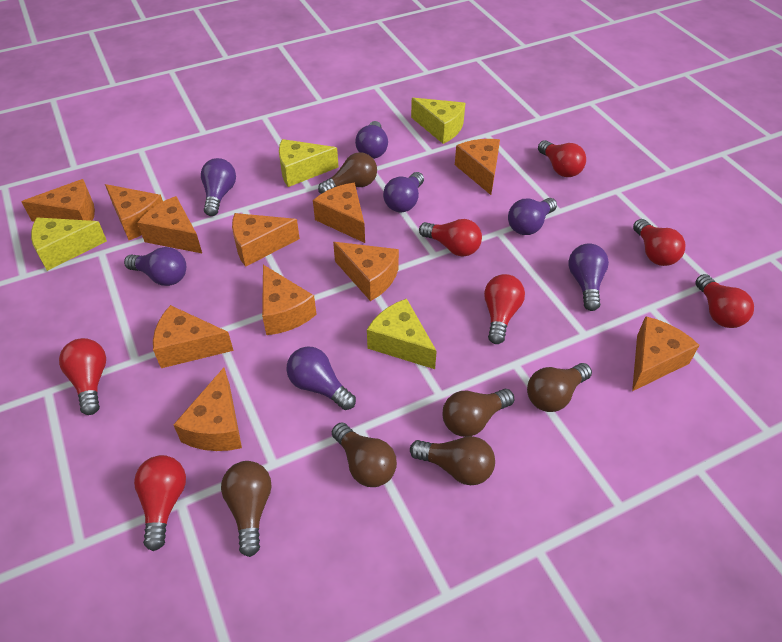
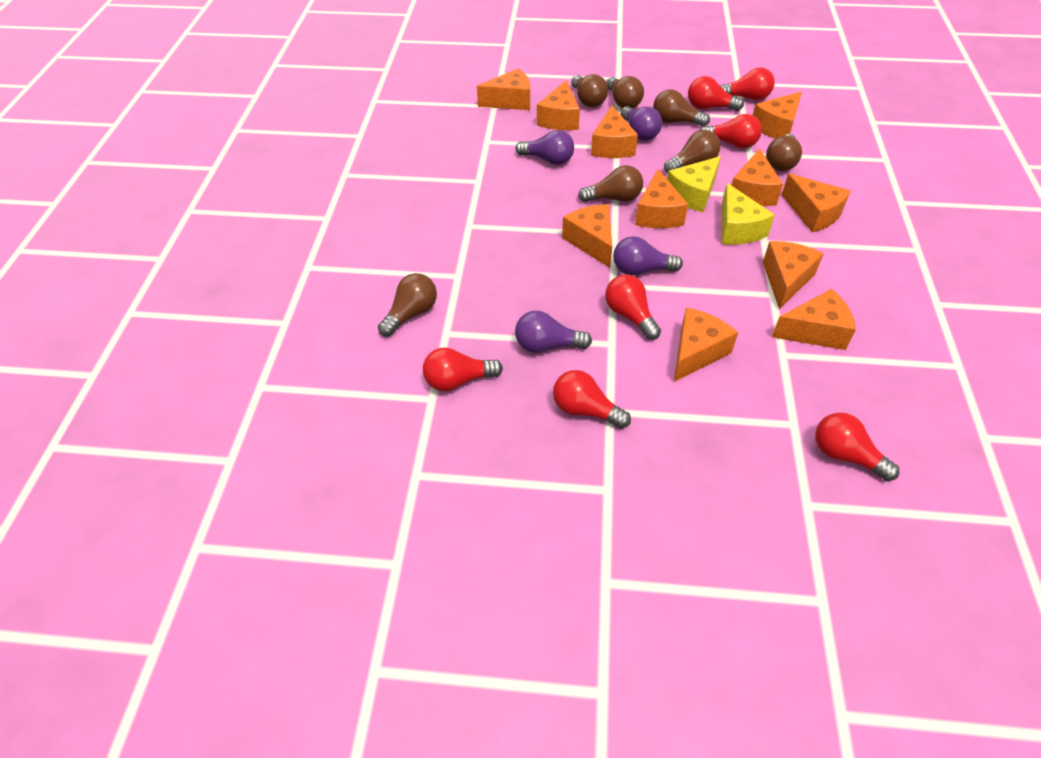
brown light bulb: [221,461,271,557] [318,152,377,194] [332,422,397,487] [410,436,495,485] [442,389,514,437] [527,363,592,412] = 6 -> [378,273,437,336] [571,74,608,107] [578,165,643,202] [606,76,644,108] [653,90,710,127] [664,130,720,173] [766,134,802,171] = 7
purple light bulb: [124,247,186,286] [201,158,236,216] [287,346,356,410] [355,121,388,159] [383,172,424,212] [508,198,557,235] [568,243,609,311] = 7 -> [515,311,592,353] [516,130,574,165] [613,236,683,275] [620,106,662,141] = 4
yellow cheese: [31,217,107,271] [279,139,338,187] [367,299,437,369] [411,98,465,144] = 4 -> [667,156,721,212] [722,183,775,245] = 2

